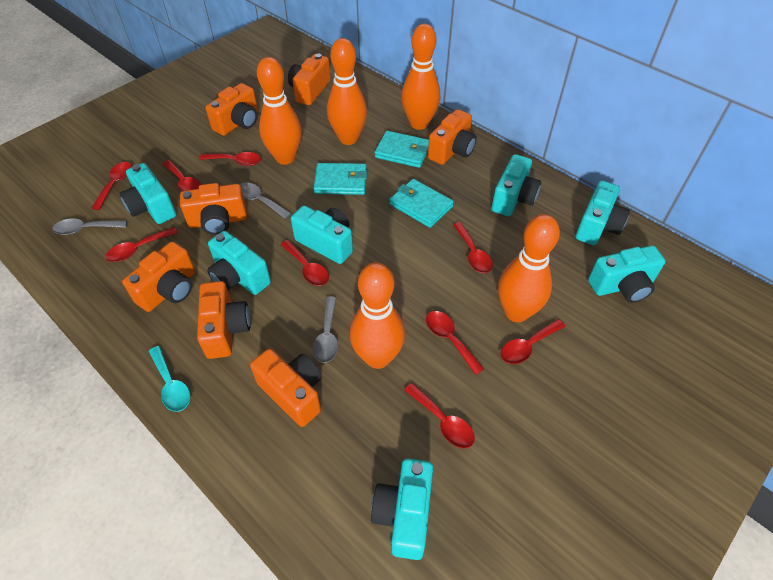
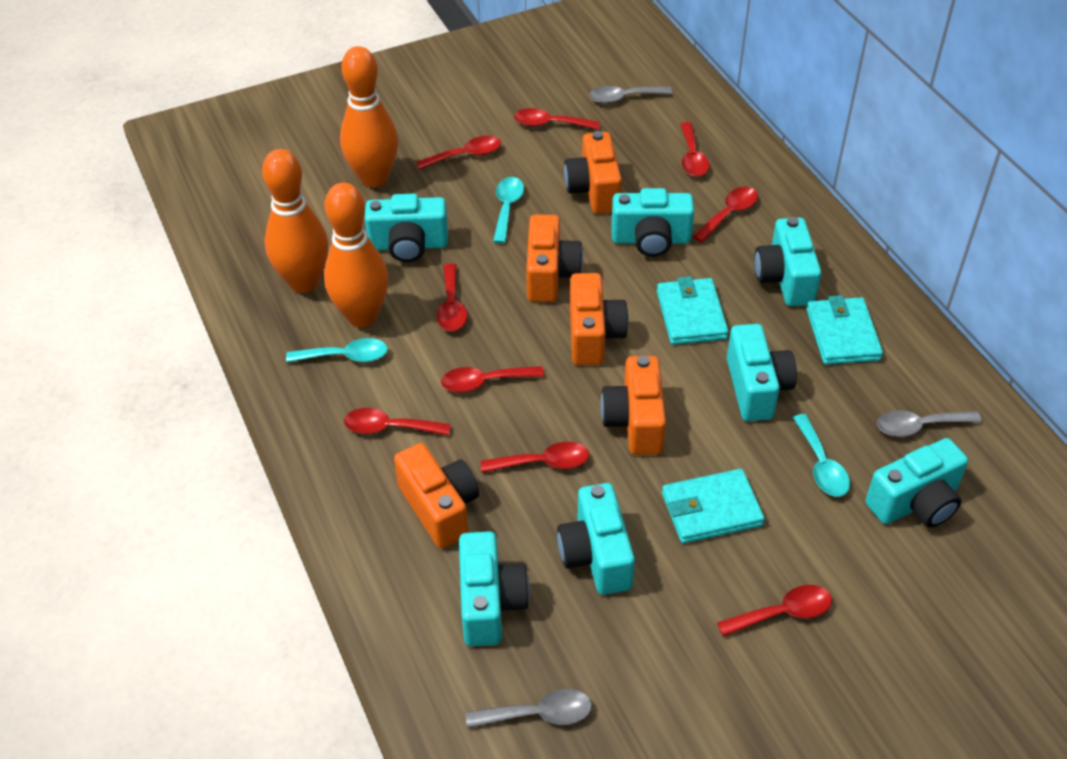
orange bowling pin: [257,57,301,165] [327,38,367,145] [350,262,405,369] [401,24,440,130] [498,214,560,322] = 5 -> [262,149,328,293] [324,183,389,327] [340,46,398,188] = 3
orange camera: [122,242,195,312] [180,183,247,235] [197,281,250,359] [206,83,258,136] [250,349,322,427] [288,54,330,105] [428,109,477,165] = 7 -> [394,443,479,549] [526,214,583,302] [564,131,622,214] [570,273,629,365] [600,356,666,455] = 5
turquoise spoon: [149,346,190,412] = 1 -> [286,338,388,363] [493,177,524,244] [793,414,850,497] = 3

